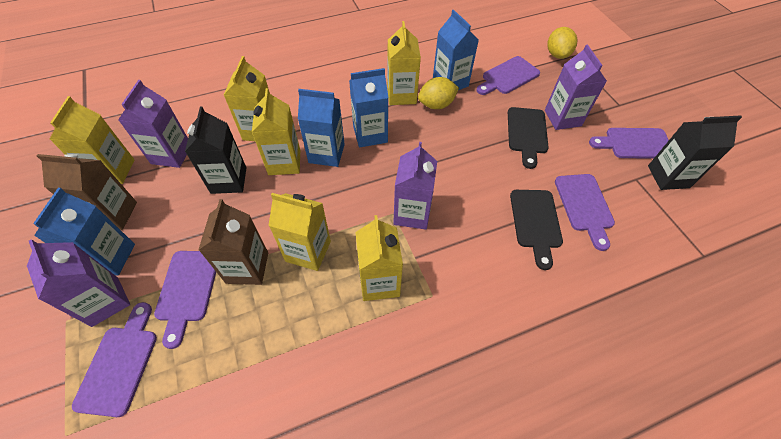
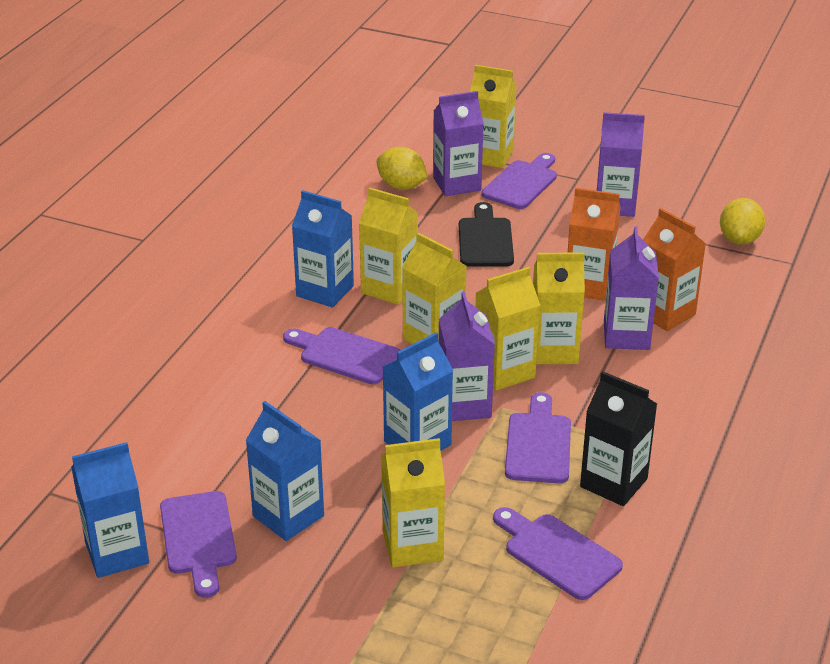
black carton: [185,107,246,194] [648,115,742,190] = 2 -> [580,371,657,506] = 1
black cutting board: [508,107,549,169] [510,190,563,270] = 2 -> [459,202,514,267] = 1
brown carton: [37,154,137,230] [198,199,268,285] = 2 -> none = 0
orange carton: none = 0 -> [568,188,621,301] [643,208,706,331] = 2

